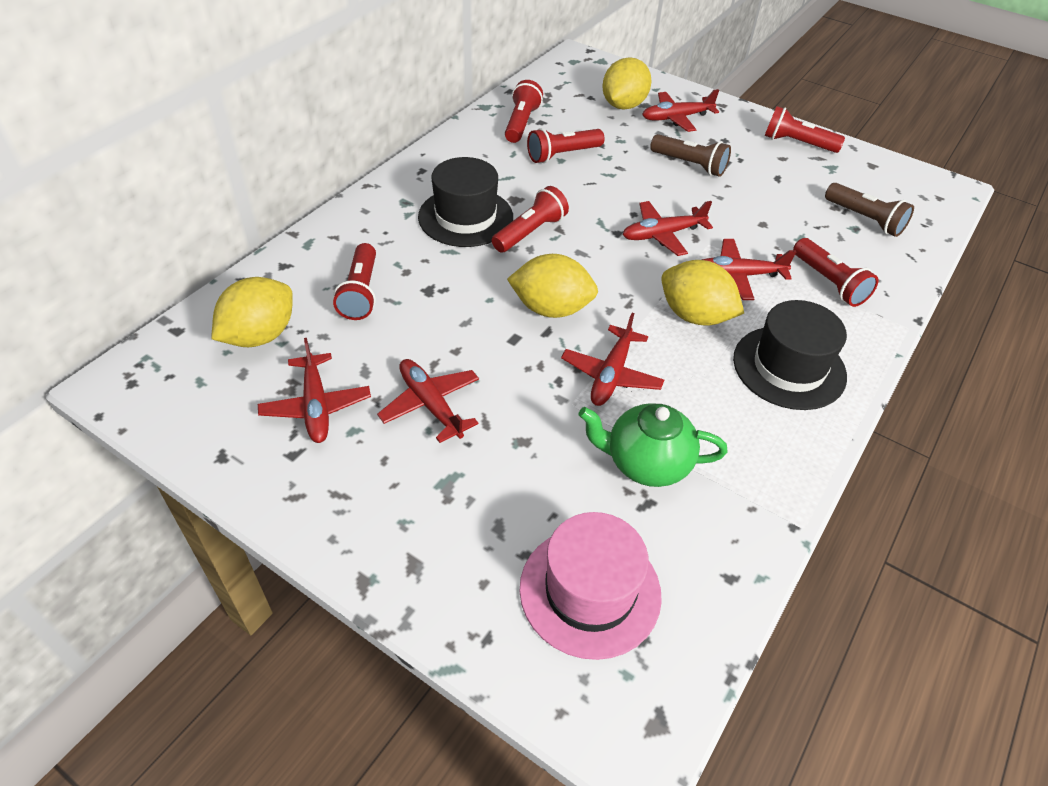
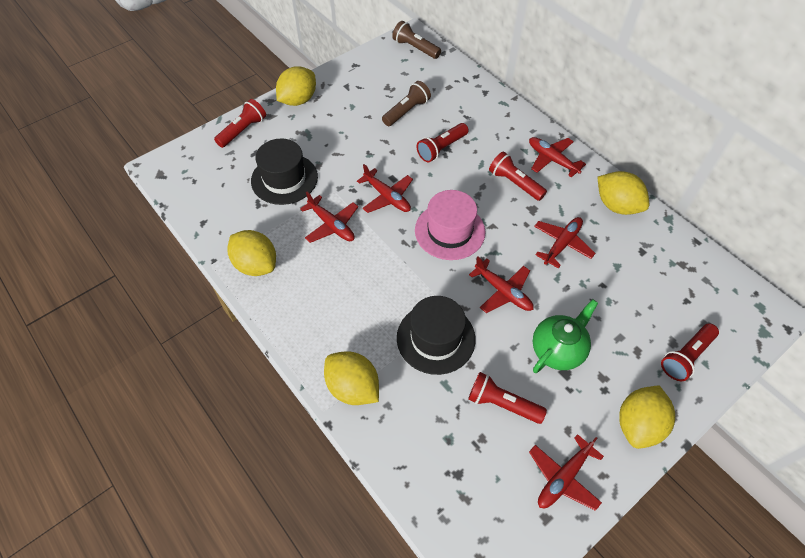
red flashlight: [333,243,376,320] [492,186,569,253] [505,80,543,143] [527,128,604,163] [764,106,845,153] [793,238,878,307] = 6 -> [214,99,266,148] [417,123,469,162] [468,372,547,424] [489,151,547,201] [661,323,719,381] = 5
yellow lemon: [212,277,293,347] [507,254,598,318] [602,57,652,110] [661,260,744,326] = 4 -> [227,230,276,276] [276,66,316,106] [324,352,379,405] [598,171,649,215] [619,385,675,449] = 5

